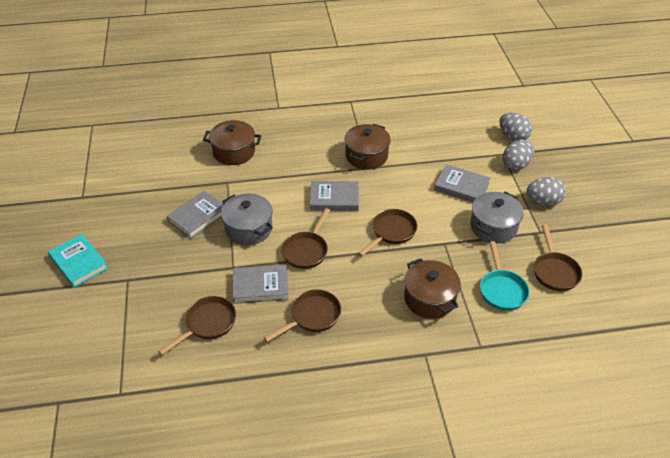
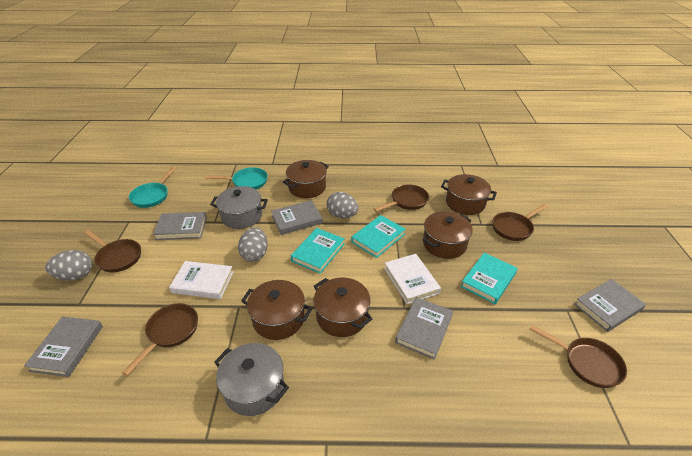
brown pot: [203,120,261,165] [344,124,391,169] [404,258,461,319] = 3 -> [241,280,312,340] [283,160,329,198] [313,278,372,337] [423,212,473,259] [441,174,497,215] = 5
grey book: [167,191,224,239] [233,265,289,304] [310,181,359,211] [434,164,491,203] = 4 -> [24,316,103,377] [153,212,207,240] [271,200,323,235] [395,297,453,360] [574,279,646,332] = 5
turquoise book: [48,234,108,288] = 1 -> [291,228,345,274] [351,215,406,258] [461,253,518,304] = 3
turquoise pan: [480,241,529,311] = 1 -> [129,167,176,208] [205,167,268,189] = 2
white book: none = 0 -> [169,261,233,299] [384,254,441,304] = 2

